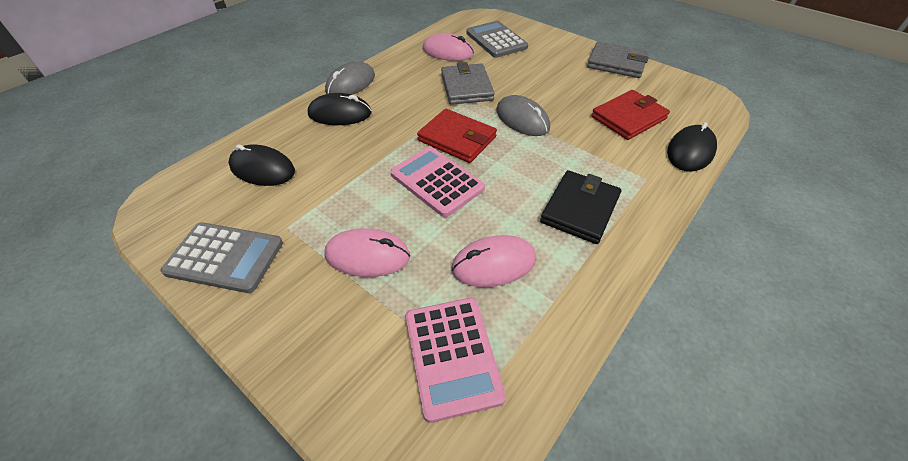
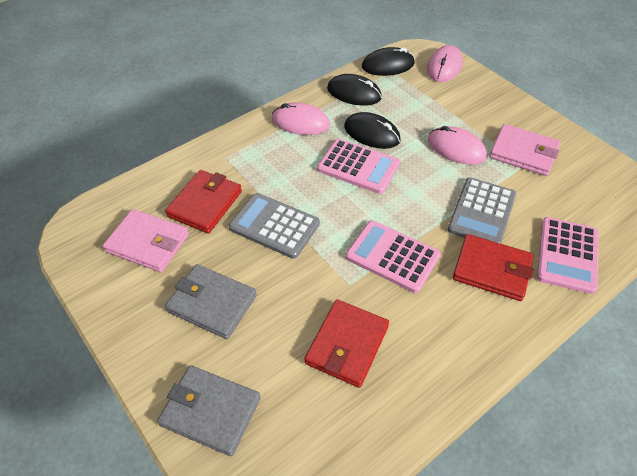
black wallet: [540,170,621,244] = 1 -> none = 0
grey mouse: [325,61,375,95] [496,95,550,136] = 2 -> none = 0
pink calculator: [390,147,485,217] [406,298,506,423] = 2 -> [317,139,400,194] [346,220,441,293] [537,217,599,294] = 3
pink wallet: none = 0 -> [103,209,189,272] [490,124,560,176] = 2
red wallet: [417,109,497,163] [591,90,670,140] = 2 -> [165,170,242,234] [304,299,389,388] [453,234,534,301] = 3

